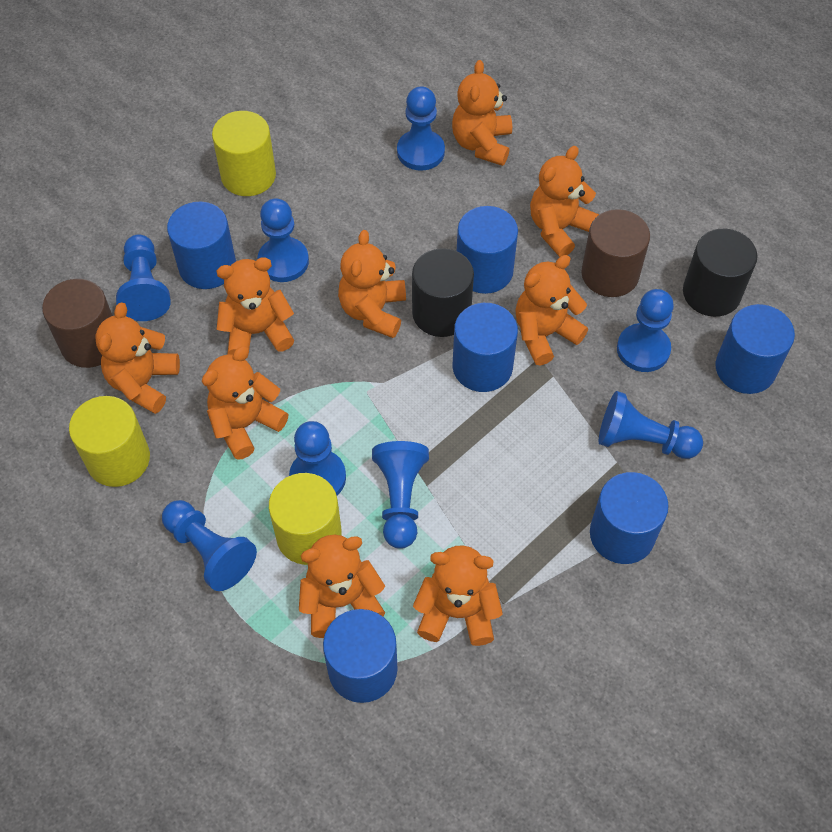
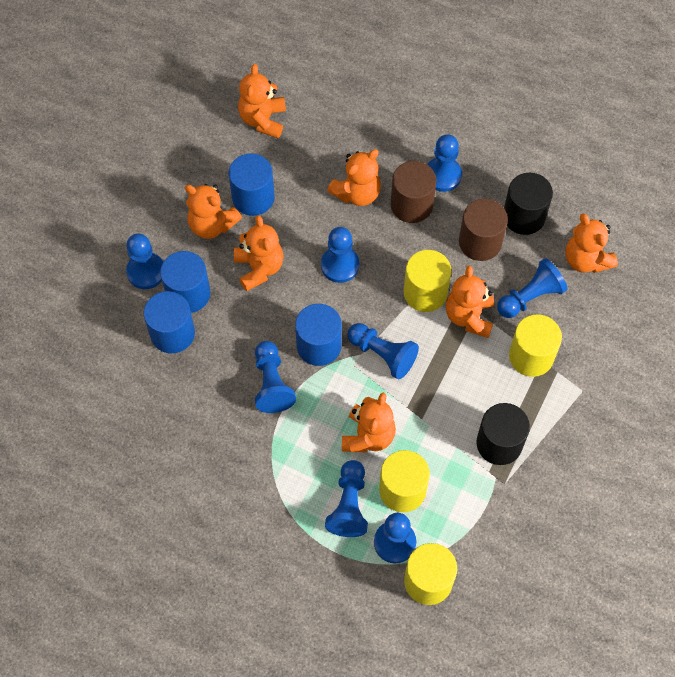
blue cylinder: [167,202,236,289] [323,609,398,703] [452,303,518,392] [457,206,518,294] [590,472,669,564] [716,304,795,394] = 6 -> [144,291,195,353] [160,251,210,313] [229,153,275,216] [295,304,342,366] = 4
orange teddy bear: [95,303,180,414] [202,346,289,460] [217,257,294,355] [299,535,385,638] [338,230,406,338] [413,545,503,646] [452,60,512,166] [515,255,588,366] [530,146,599,257] = 9 -> [185,184,242,239] [234,215,283,291] [238,64,286,138] [327,149,381,206] [342,393,396,453] [446,266,494,338] [565,213,618,273] = 7
yellow cylinder: [69,396,150,487] [212,111,276,196] [269,473,342,565] = 3 -> [379,450,430,512] [404,250,452,312] [404,543,457,605] [509,314,562,377] = 4

